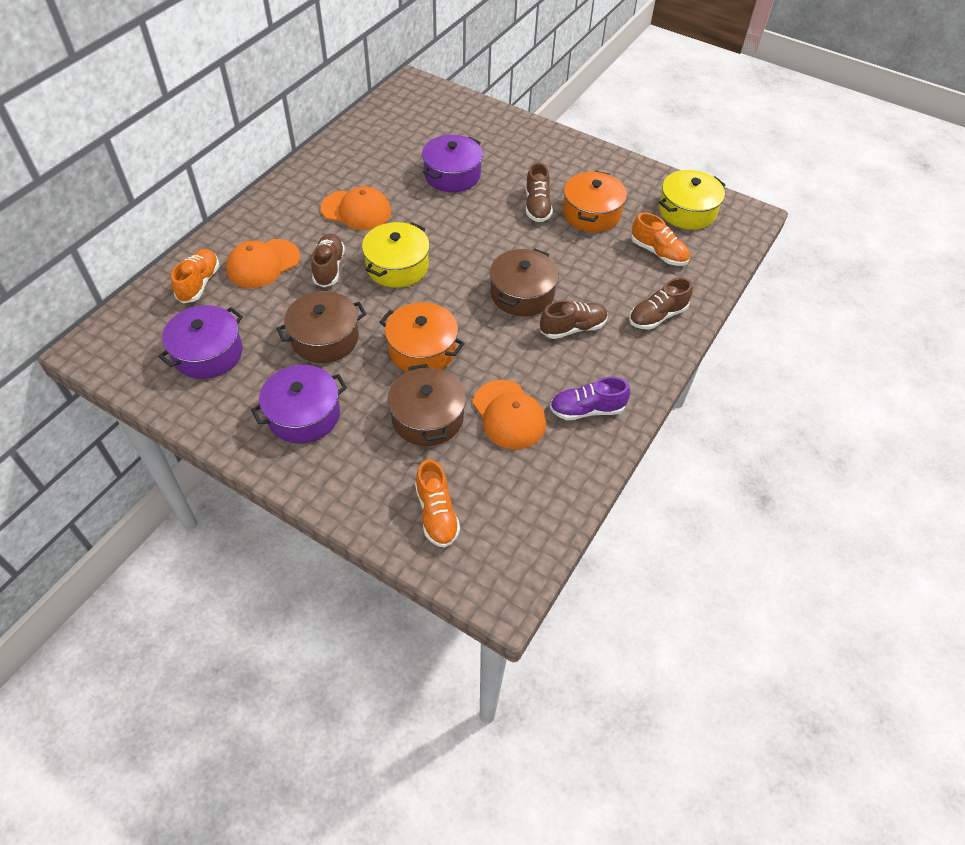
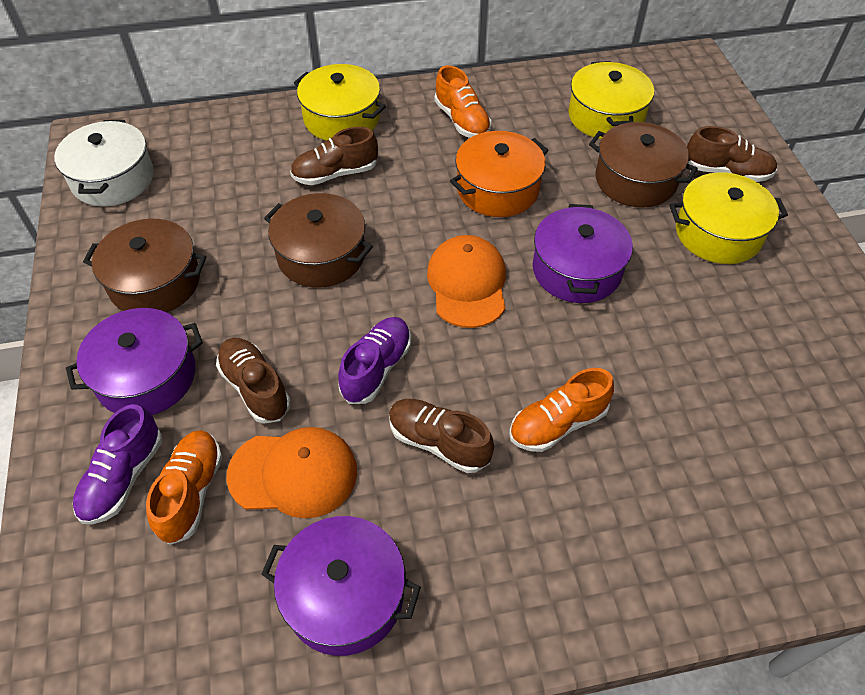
orange cap: [226,239,300,288] [321,186,391,230] [473,380,546,449] = 3 -> [226,427,357,518] [427,235,506,328] = 2
orange pot: [380,302,465,372] [563,171,627,232] = 2 -> [450,131,549,217] = 1
purple shoe: [550,377,630,420] = 1 -> [73,404,162,524] [338,317,411,404] = 2
white pot: none = 0 -> [54,120,154,206] = 1
yellow pot: [362,222,430,288] [659,170,725,230] = 2 -> [294,64,386,141] [568,61,654,139] [670,172,788,264] = 3

